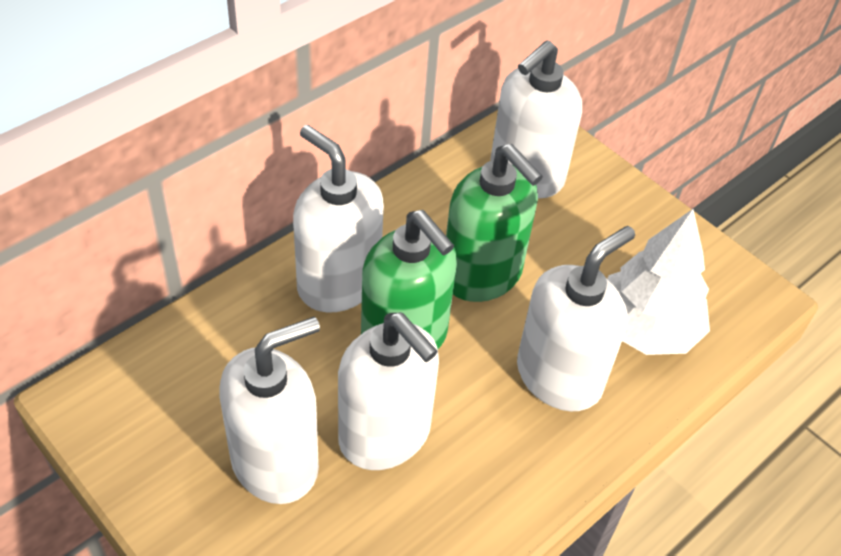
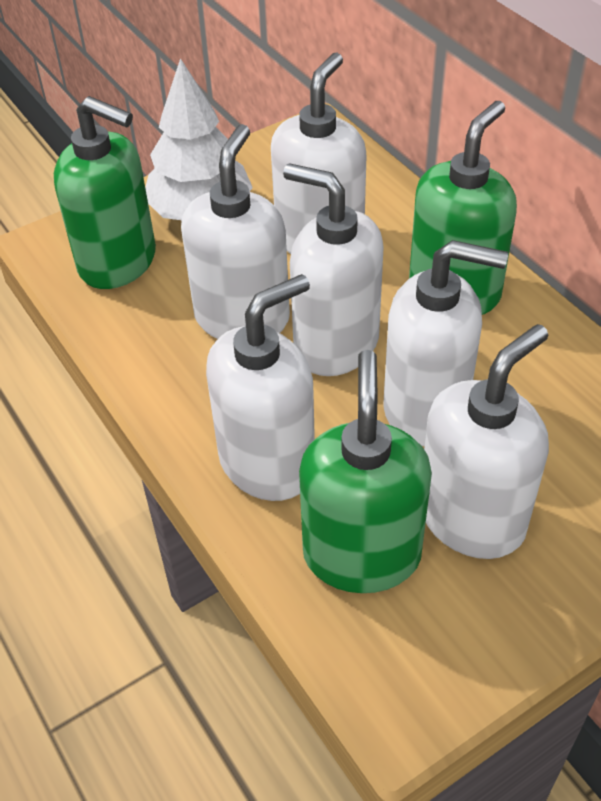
green soap dispenser: [361,210,457,349] [446,144,543,302] = 2 -> [54,96,156,289] [299,350,432,593] [409,101,517,315] = 3
white soap dispenser: [220,317,320,504] [293,125,384,313] [338,313,439,470] [491,41,582,198] [517,226,635,411] = 5 -> [181,124,290,339] [206,274,315,501] [271,53,367,254] [283,163,384,376] [383,240,508,446] [424,324,549,559] = 6

